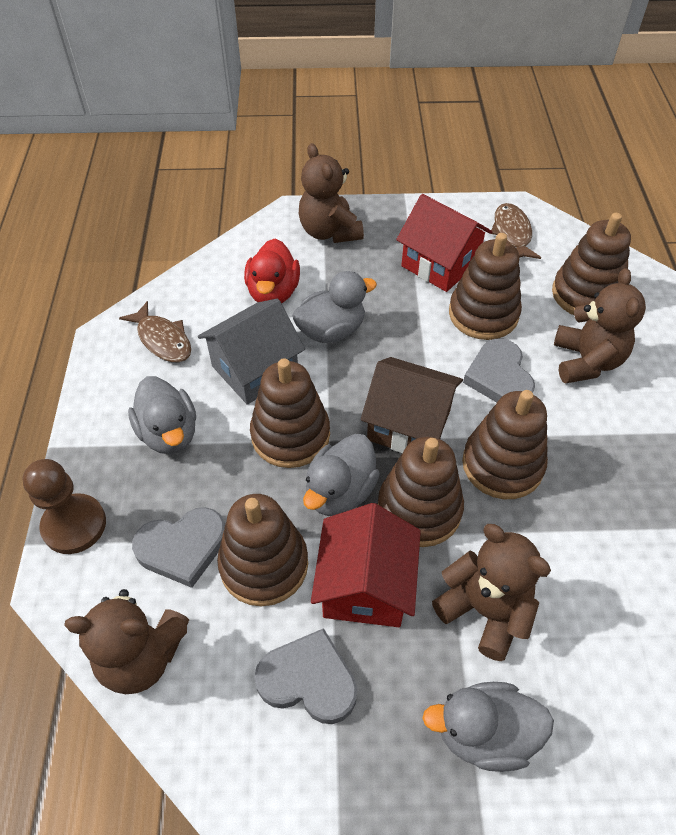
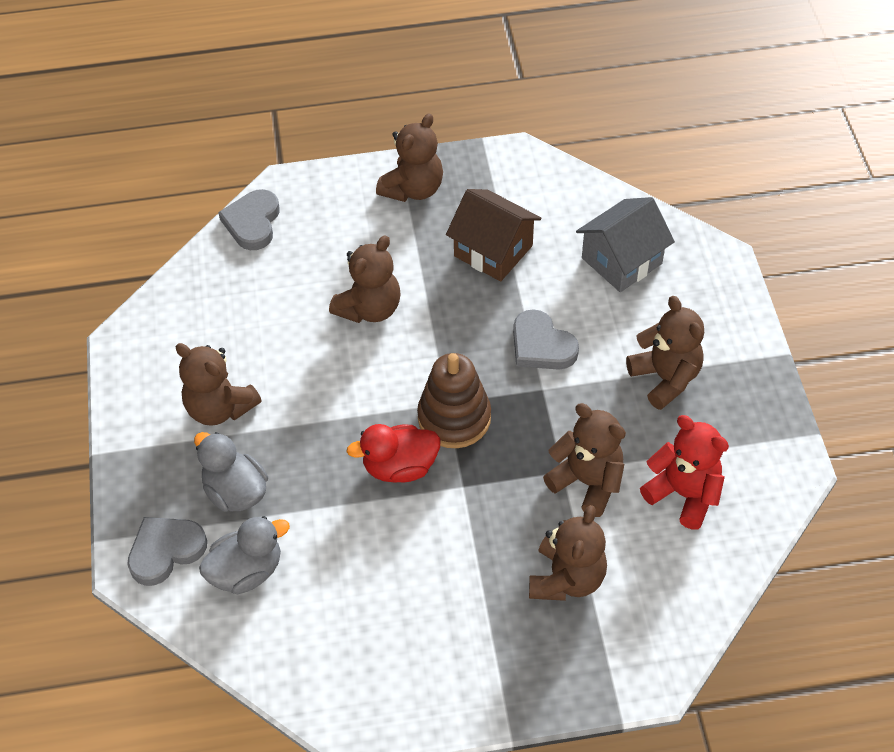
brown fish: [119,301,191,362] [491,203,541,259] = 2 -> none = 0
brown pawn: [22,459,106,554] = 1 -> none = 0
brown stacking toy: [217,494,308,606] [250,358,330,468] [378,437,464,547] [449,233,522,340] [462,390,548,499] [552,213,631,315] = 6 -> [417,353,491,448] = 1
brown teddy bear: [64,589,189,694] [299,143,364,243] [432,524,551,661] [554,268,646,383] = 4 -> [175,343,262,426] [329,235,401,323] [376,113,443,202] [529,505,607,601] [543,403,626,517] [626,296,704,410] = 6
grey duck: [128,376,196,454] [292,271,377,343] [303,434,380,516] [422,682,554,772] = 4 -> [194,432,268,512] [199,516,290,594] = 2
red house: [311,503,421,627] [396,194,492,292] = 2 -> none = 0
red teddy bear: none = 0 -> [640,415,729,530] = 1

